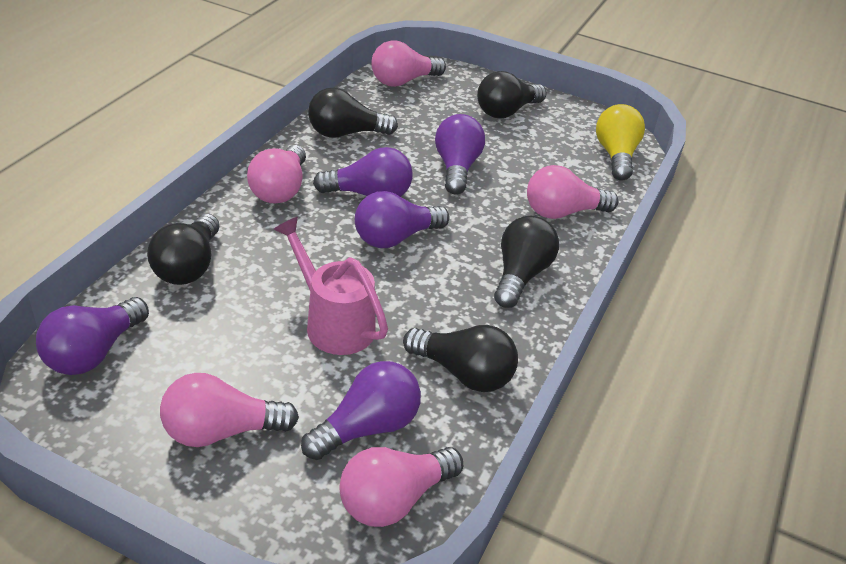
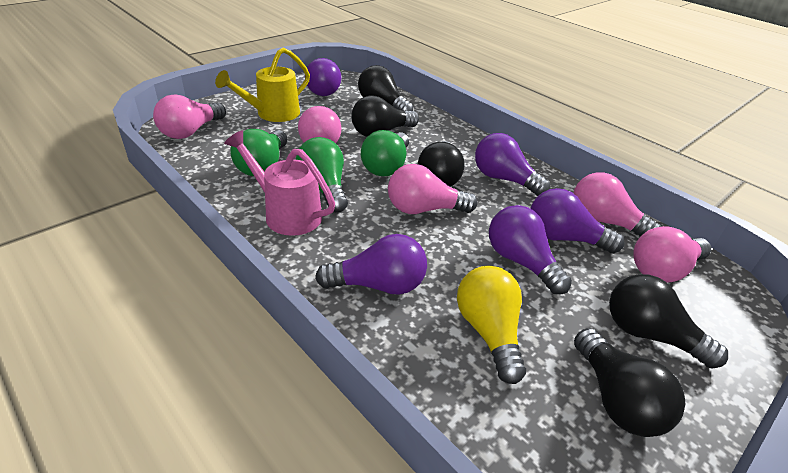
green light bulb: none = 0 -> [230,129,287,176] [296,137,348,213] [361,130,409,176] = 3
yellow watering can: none = 0 -> [215,48,310,122] = 1

